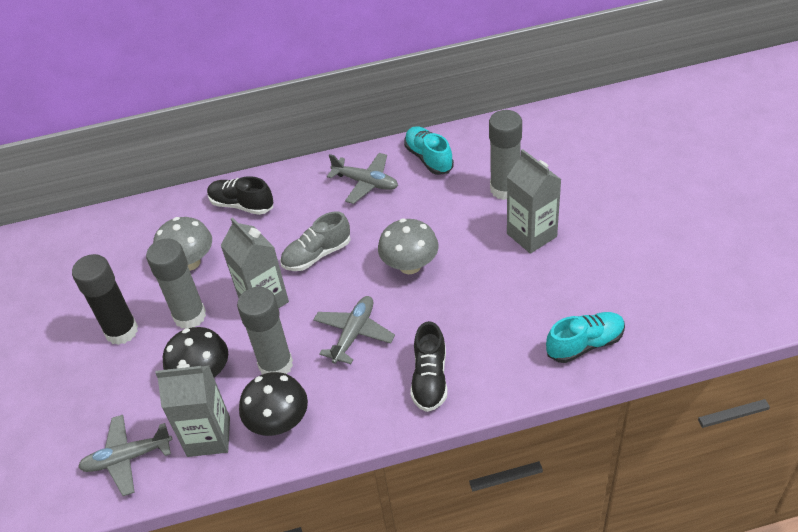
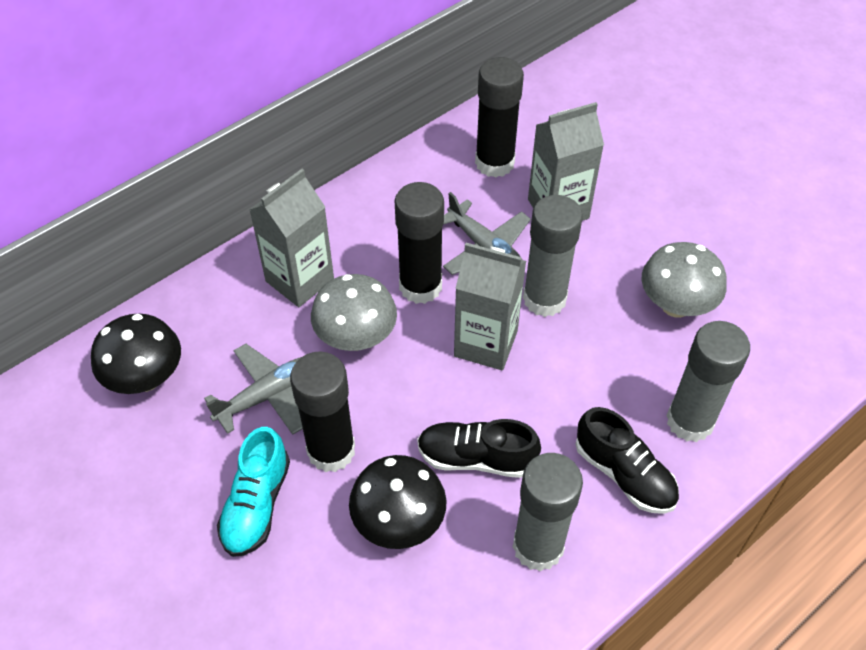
black glue stick: [72,254,138,345] = 1 -> [290,351,355,472] [394,182,444,304] [475,57,524,178] = 3
grey plane: [78,415,173,496] [313,296,395,364] [327,153,398,204] = 3 -> [204,344,303,435] [443,192,531,275] = 2
grey shoe: [280,211,350,271] = 1 -> none = 0
turquoise shoe: [404,126,454,175] [546,312,625,363] = 2 -> [217,427,290,557] = 1

